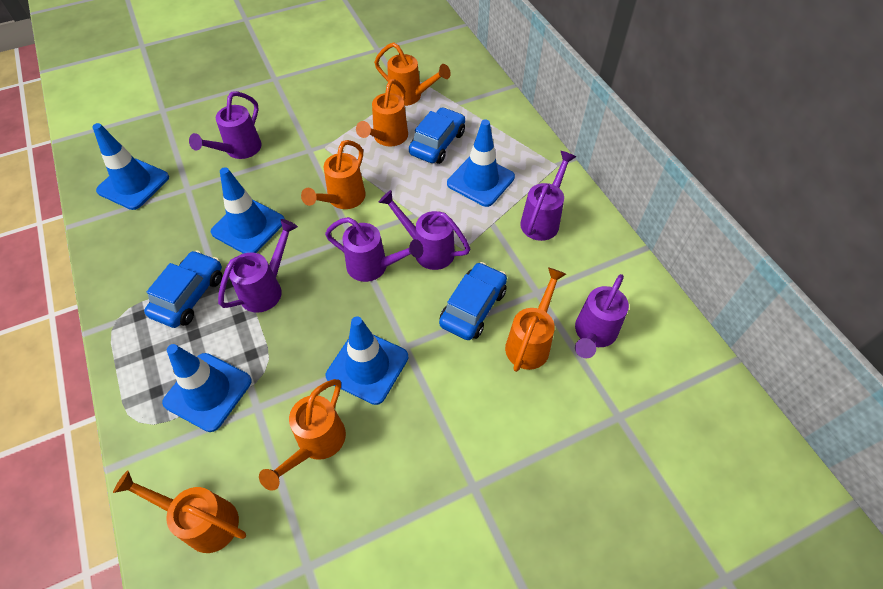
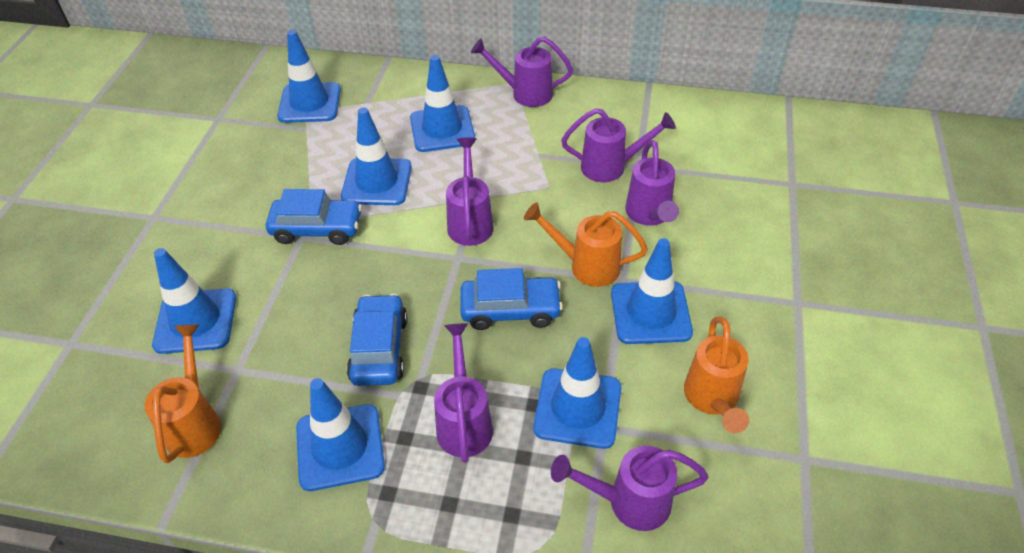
blue traffic cone: [92,123,169,210] [162,344,252,432] [211,167,285,254] [326,316,408,405] [447,119,515,207] = 5 -> [152,248,236,354] [277,30,341,123] [296,378,385,491] [341,107,412,205] [410,55,475,152] [533,337,621,449] [611,238,693,344] = 7
orange watering can: [113,470,246,553] [259,379,346,491] [301,140,366,209] [356,79,408,147] [374,42,451,106] [505,267,566,372] = 6 -> [144,325,221,463] [524,202,648,287] [684,316,749,433] = 3

